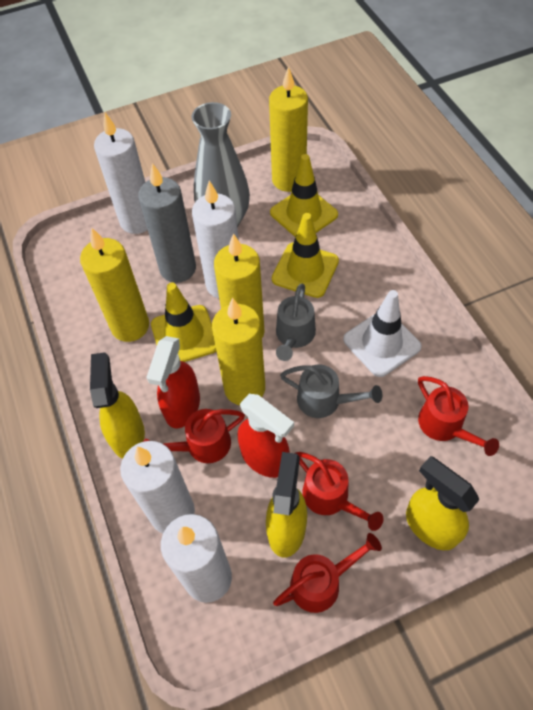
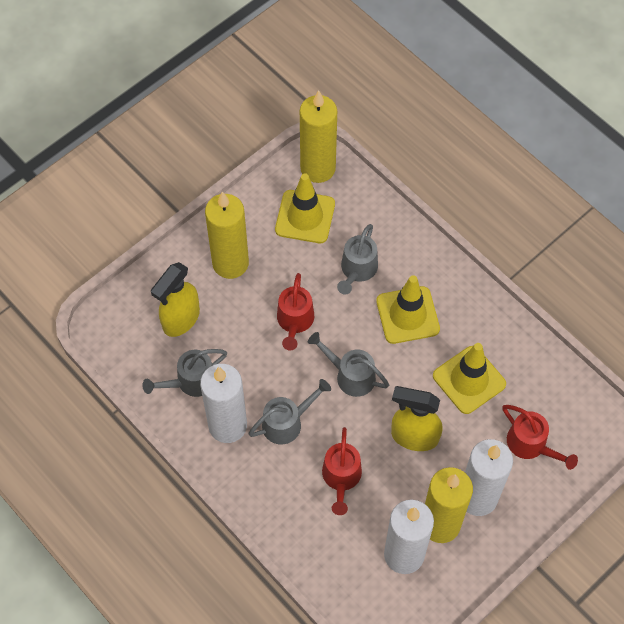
grey candle: [138,163,196,283] = 1 -> none = 0
grey vase: [192,102,250,227] = 1 -> none = 0
grey watering can: [276,284,316,361] [280,365,382,418] = 2 -> [142,349,227,397] [249,379,331,444] [308,332,389,397] [337,224,378,295] = 4
red spray bottle: [146,336,200,428] [238,394,294,478] = 2 -> none = 0
red watering can: [143,409,245,463] [273,533,382,613] [295,452,384,531] [418,376,499,456] = 4 -> [277,273,314,351] [322,427,362,515] [502,405,578,470] = 3
white candle: [94,113,148,234] [120,441,195,533] [161,514,232,603] [192,181,239,298] = 4 -> [200,364,247,443] [384,500,434,574] [465,439,513,516] = 3
white traffic cone: [343,290,422,377] = 1 -> none = 0
yellow candle: [80,227,149,342] [212,298,265,405] [214,233,264,338] [269,66,308,192] = 4 -> [205,192,249,279] [300,90,337,183] [425,467,473,543] = 3
yellow spray bottle: [90,352,145,459] [266,452,307,558] [406,456,479,550] = 3 -> [151,262,200,337] [391,386,442,451] = 2

